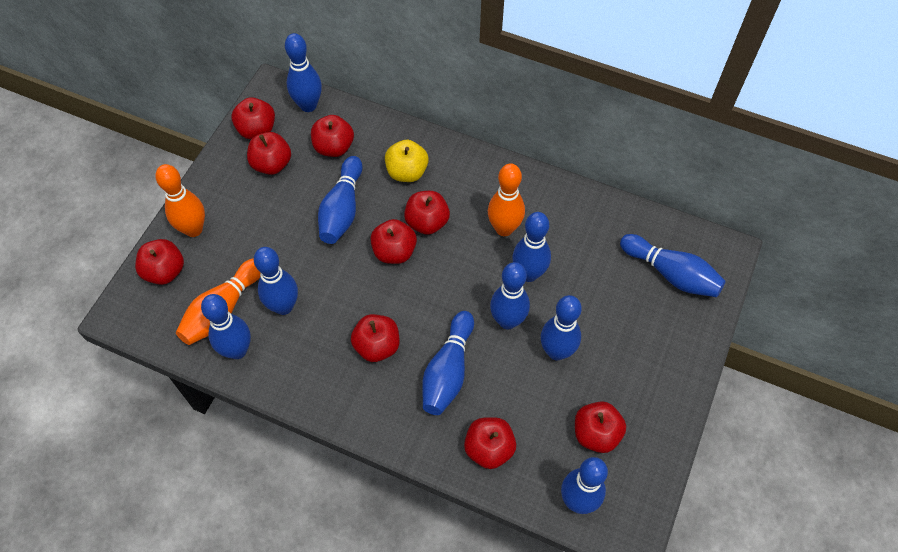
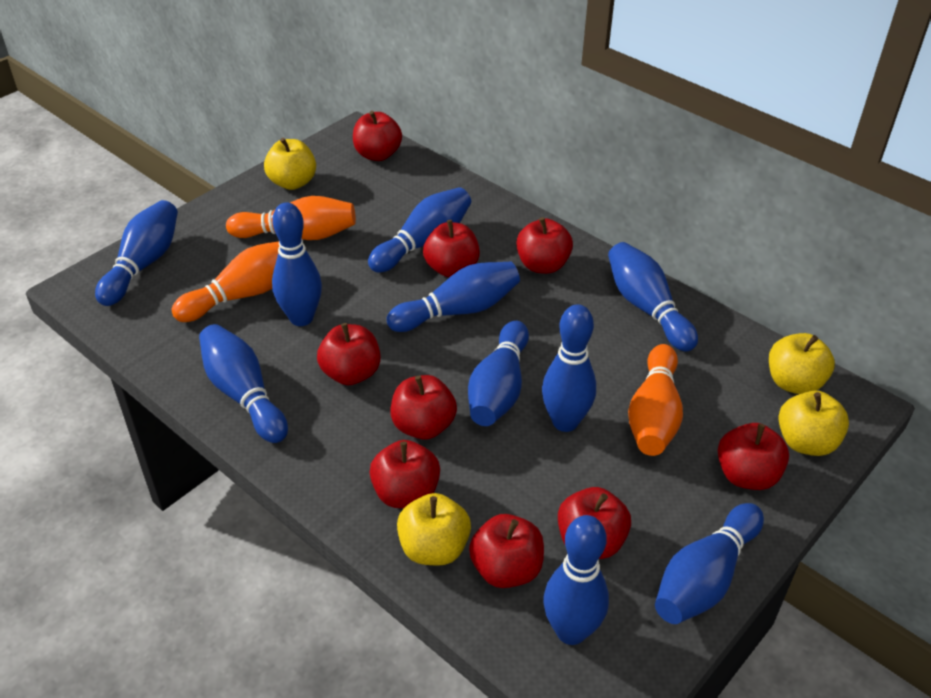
yellow apple: [385,140,429,182] = 1 -> [264,138,316,190] [397,493,471,566] [769,333,835,394] [778,391,849,456] = 4

